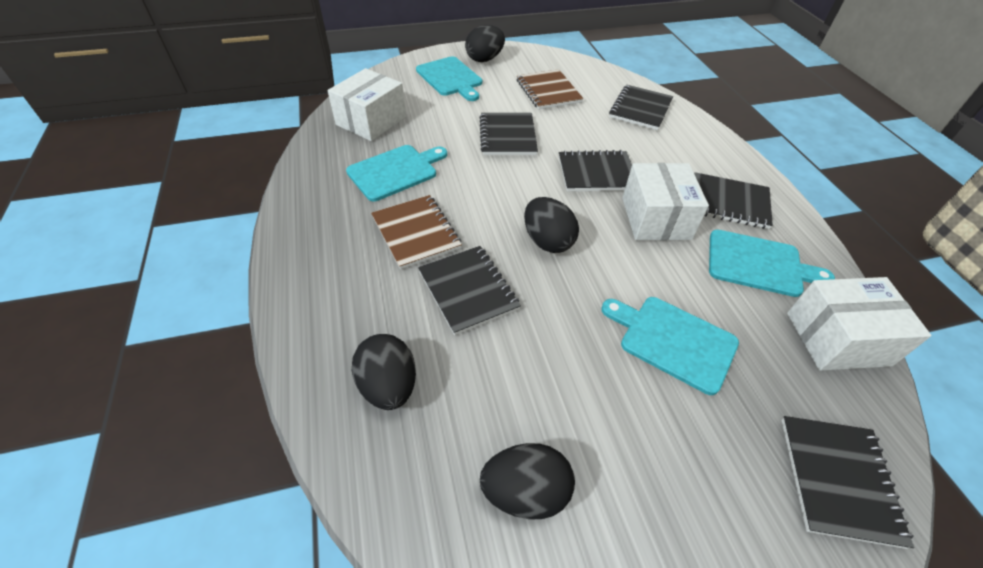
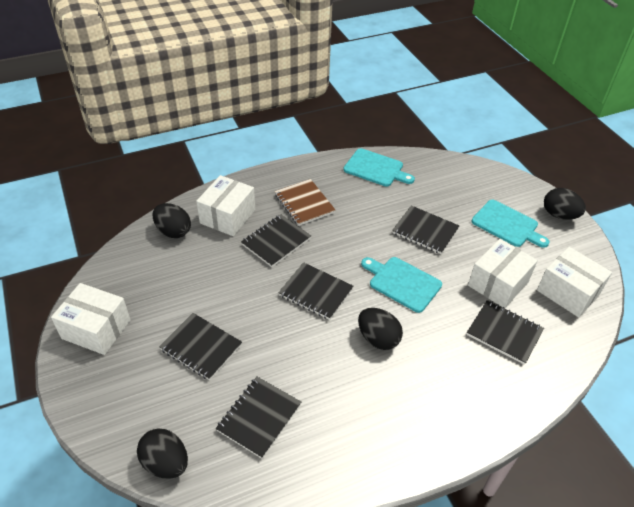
brown notebook: [371,195,462,270] [517,69,584,110] = 2 -> [275,179,335,226] = 1
turquoise cutting board: [346,145,447,201] [416,56,482,101] [601,297,739,395] [709,230,835,297] = 4 -> [343,148,415,186] [361,257,442,313] [472,200,550,248] = 3
white box: [327,68,406,141] [622,163,709,240] [787,277,931,371] = 3 -> [51,283,131,355] [196,175,255,236] [468,239,538,308] [537,247,612,317] = 4

